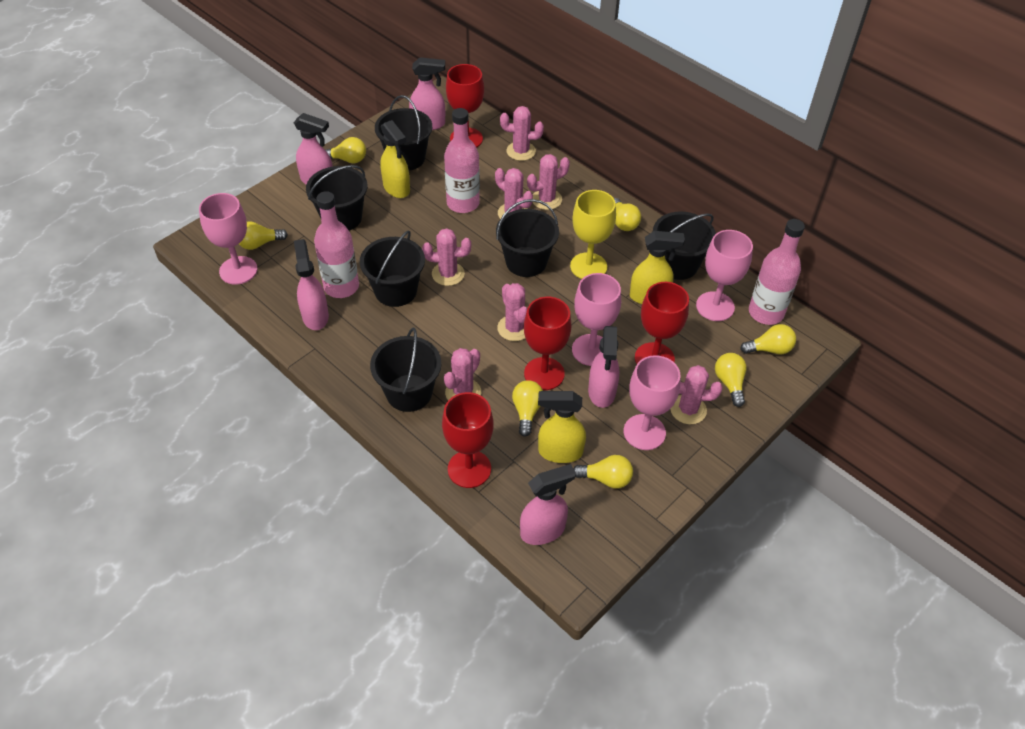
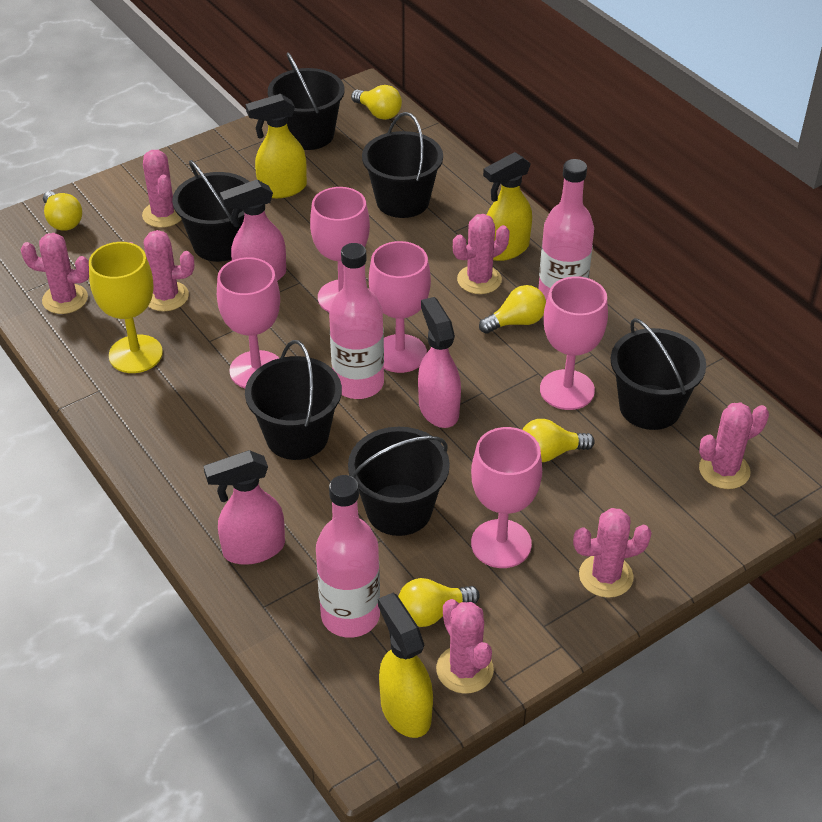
pink goblet: [199,193,258,285] [572,273,621,366] [624,355,681,450] [696,230,753,321] = 4 -> [217,257,280,388] [310,187,370,312] [369,241,431,373] [471,427,542,568] [540,276,608,410] = 5
pink spray bottle: [294,113,333,185] [294,239,329,330] [409,57,445,130] [520,464,576,545] [588,326,619,408] = 5 -> [203,450,285,565] [220,180,286,281] [418,297,461,428] = 3
red goblet: [442,392,494,488] [446,64,484,148] [524,297,571,390] [635,282,689,364] = 4 -> none = 0
yellow light bulb: [239,221,288,250] [326,137,366,163] [512,380,543,437] [573,455,633,489] [614,198,641,231] [715,353,747,407] [740,324,796,354] = 7 -> [43,191,82,230] [351,85,402,120] [398,578,480,627] [479,285,546,334] [522,419,595,462] = 5

